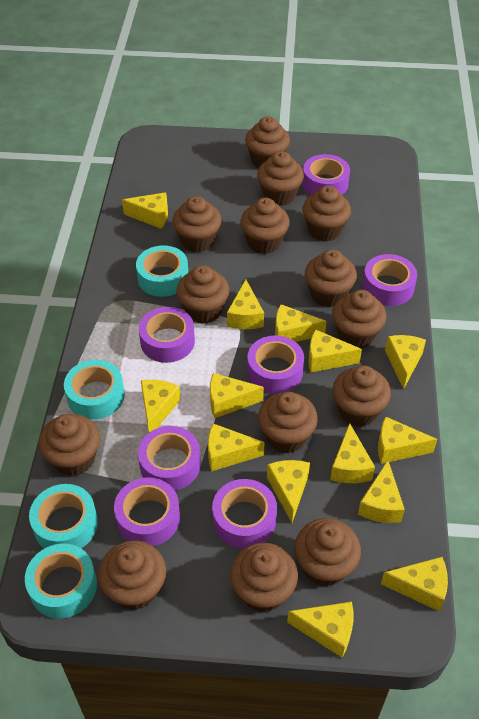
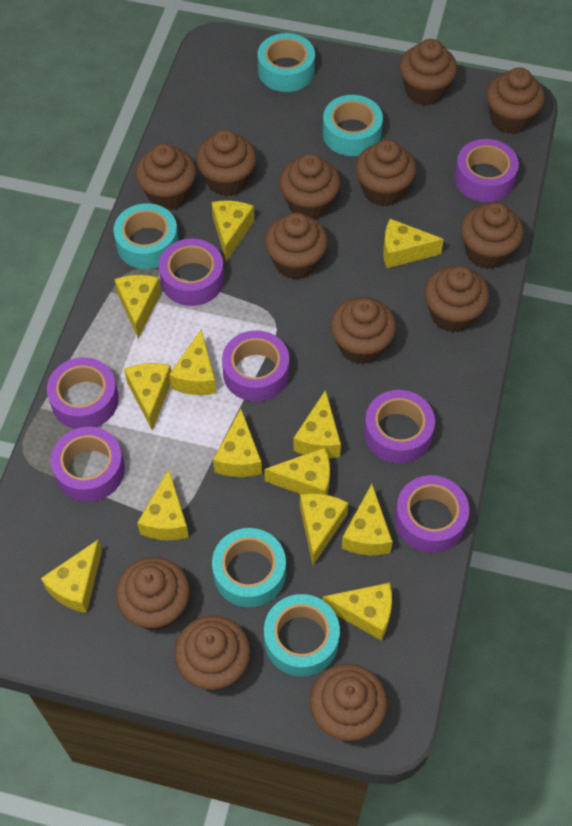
brown cupcake: [39,414,100,476] [98,541,166,610] [172,196,222,252] [177,265,229,324] [230,543,298,612] [240,198,290,254] [245,117,290,168] [257,151,304,206] [258,392,318,453] [294,518,361,587] [302,186,351,241] [305,249,357,307] [332,290,387,348] [332,366,391,427] = 14 -> [116,557,190,631] [135,144,196,210] [174,615,251,690] [196,130,256,196] [265,213,328,280] [279,154,340,219] [310,664,388,741] [330,297,396,364] [355,140,416,207] [400,39,457,105] [424,266,489,333] [461,202,524,269] [486,67,545,134] = 13
turquoise tape: [25,543,97,619] [29,484,98,549] [64,360,125,420] [136,245,188,297] = 4 -> [113,203,179,269] [212,528,286,608] [258,33,315,92] [264,594,340,677] [323,95,383,156] = 5
yellow cheese: [122,192,168,229] [141,380,181,432] [208,424,264,471] [210,373,264,418] [227,280,264,329] [267,460,310,523] [275,304,326,342] [287,602,354,658] [308,329,362,373] [330,423,375,483] [358,460,405,523] [378,416,437,464] [381,557,448,611] [385,335,426,389] = 14 -> [41,540,102,613] [114,275,161,339] [124,363,171,430] [137,469,189,540] [169,330,216,395] [211,200,254,262] [213,408,262,477] [264,447,330,495] [293,390,341,458] [300,493,349,565] [322,582,392,641] [341,484,393,555] [383,219,444,268] = 13

